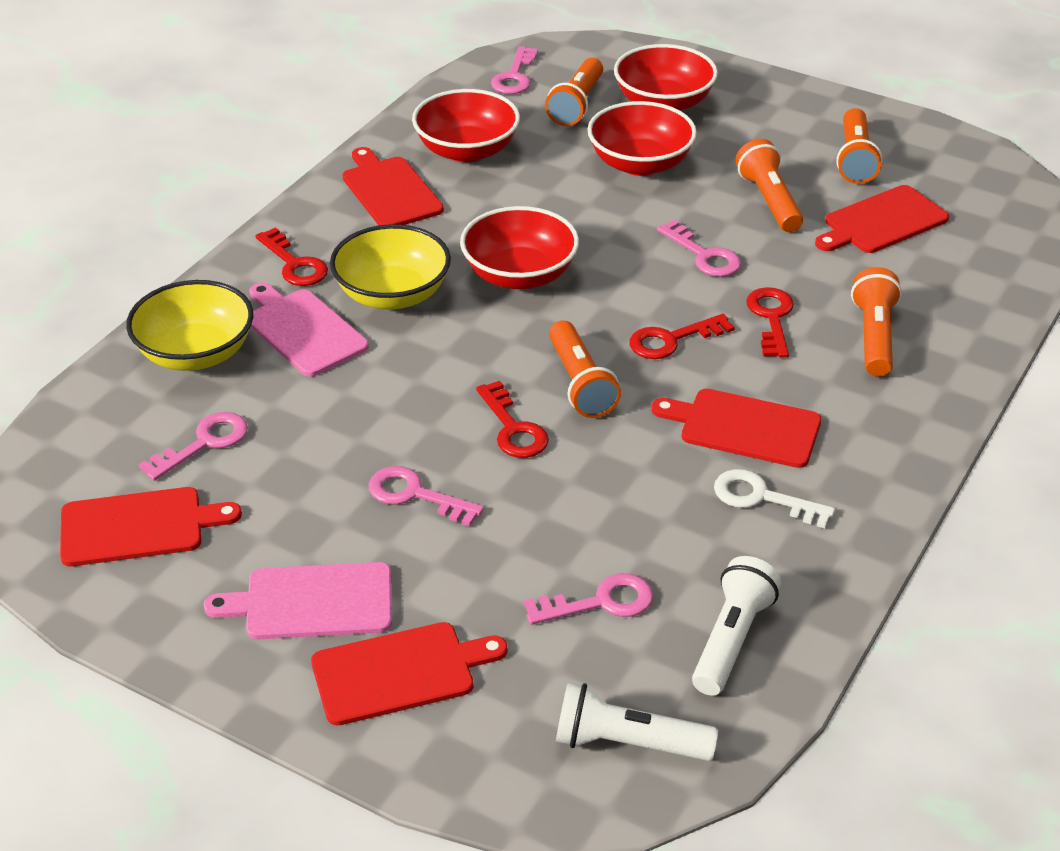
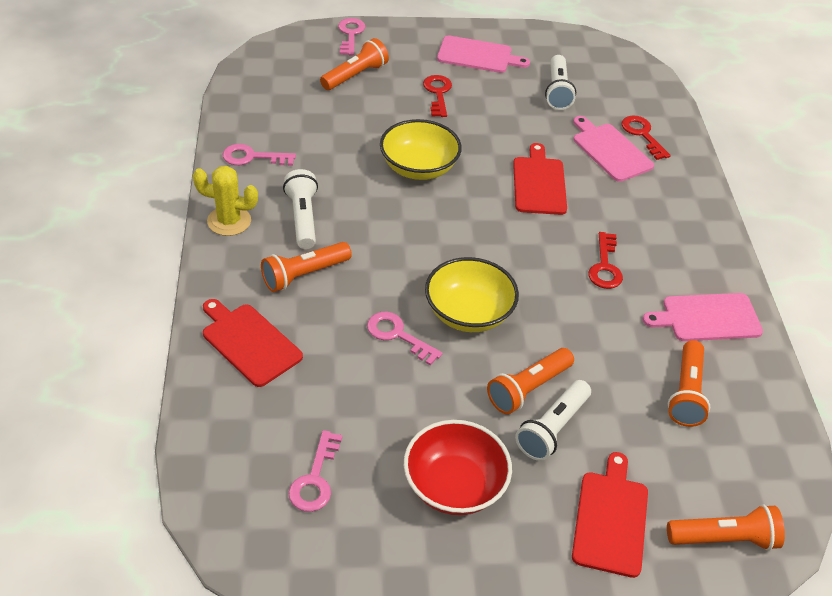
pink cutting board: [204,562,392,639] [249,282,369,377] = 2 -> [437,35,530,73] [573,116,654,182] [643,293,763,341] = 3
pink key: [138,412,248,481] [368,466,484,526] [491,46,538,94] [524,573,653,625] [657,220,741,277] = 5 -> [223,144,296,166] [288,430,342,512] [338,18,365,55] [367,312,443,366] = 4
red bowl: [412,89,520,162] [460,206,579,289] [587,101,697,176] [614,44,718,110] = 4 -> [404,420,512,515] = 1
red cutting board: [60,487,242,567] [311,622,507,726] [343,147,444,225] [652,389,821,468] [815,185,949,253] = 5 -> [203,299,303,387] [513,143,567,215] [572,452,648,578] = 3
red key: [255,227,328,286] [476,381,549,458] [629,314,735,359] [746,287,794,357] = 4 -> [423,75,452,117] [588,232,623,289] [621,115,671,160] = 3
white flashlight: [556,682,718,761] [692,556,781,696] = 2 -> [283,169,318,249] [515,380,591,461] [545,55,576,110] = 3
white key: [714,469,835,528] = 1 -> none = 0
yellow cactus: none = 0 -> [193,166,258,236] = 1

